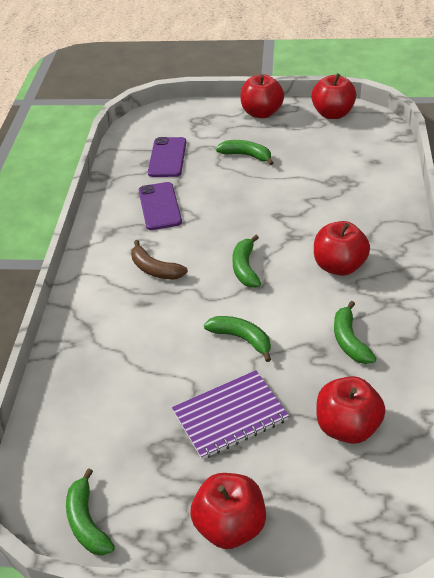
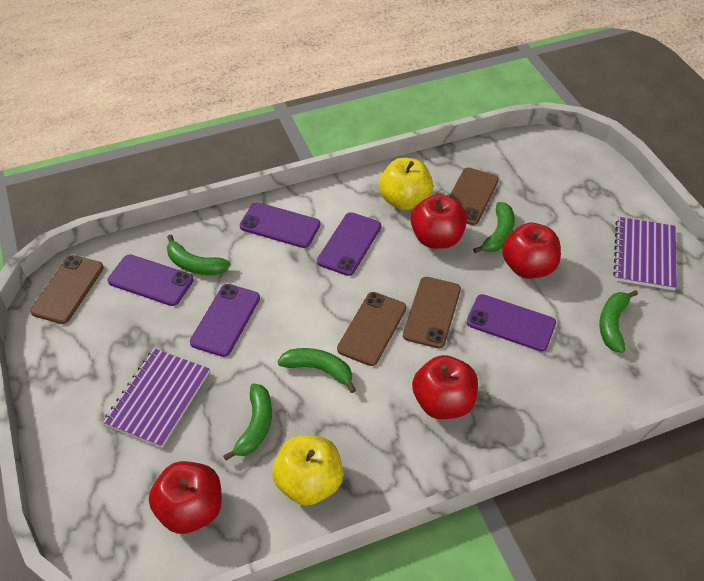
brown banana: [131,240,188,280] = 1 -> none = 0
brown phone: none = 0 -> [30,255,104,324] [337,292,406,366] [403,277,461,348] [449,167,499,225] = 4
purple notebook: [172,370,289,460] = 1 -> [103,348,209,448] [613,217,677,290] = 2
purple phone: [139,182,182,230] [148,137,186,177] = 2 -> [108,254,194,306] [190,284,260,357] [240,202,321,248] [317,212,381,276] [467,294,556,351] = 5
red apple: [190,473,266,549] [240,74,284,118] [311,73,356,119] [314,221,370,276] [316,376,386,444] = 5 -> [149,461,222,534] [411,194,467,248] [412,355,478,419] [502,223,561,279] = 4
yellow apple: none = 0 -> [272,435,343,506] [379,158,433,210] = 2

